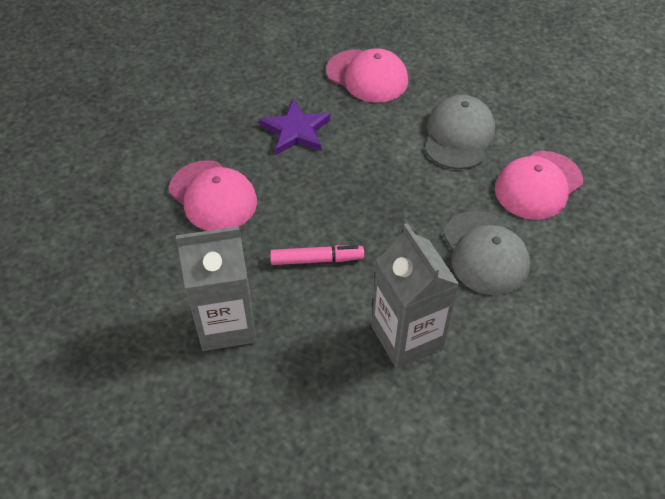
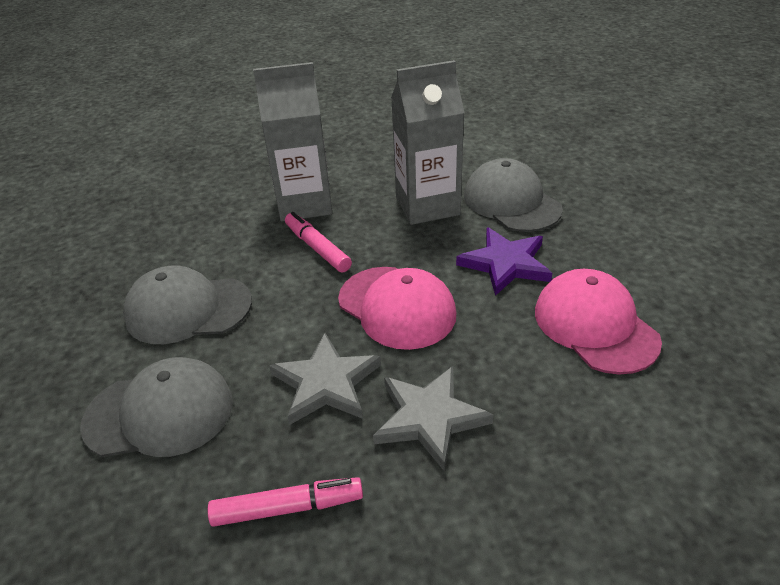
grey cap: [425,95,495,169] [443,211,530,295] = 2 -> [80,357,233,457] [123,265,252,344] [464,158,563,232] = 3
grey star: none = 0 -> [269,333,381,425] [373,366,494,471] = 2
pink cap: [169,160,257,231] [326,48,408,103] [495,151,583,220] = 3 -> [338,267,457,350] [535,269,662,375] = 2
pink marker: [270,245,364,265] = 1 -> [207,477,363,527] [285,212,352,272] = 2

